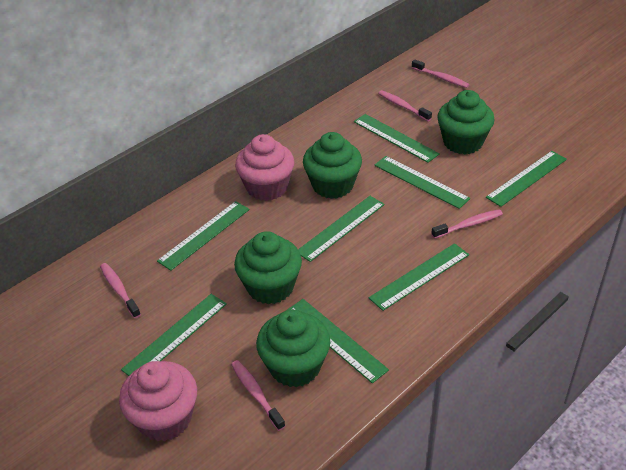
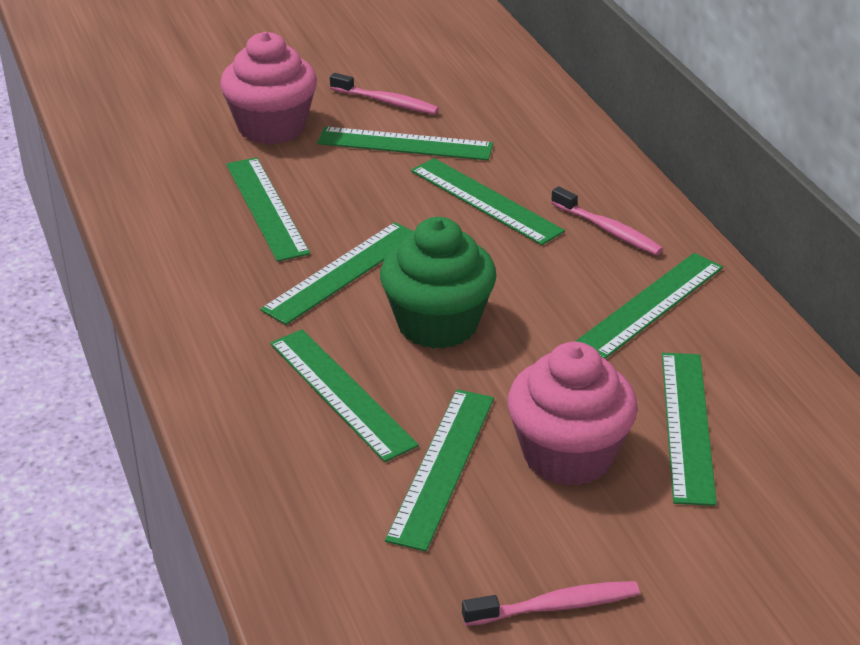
green cupcake: [234,231,302,304] [256,309,330,387] [303,132,362,199] [437,90,495,155] = 4 -> [380,217,497,349] = 1
pink toothbrush: [100,263,141,318] [231,360,285,431] [378,90,432,121] [412,59,470,88] [431,209,503,239] = 5 -> [330,73,439,114] [462,581,640,626] [551,186,663,255] = 3

